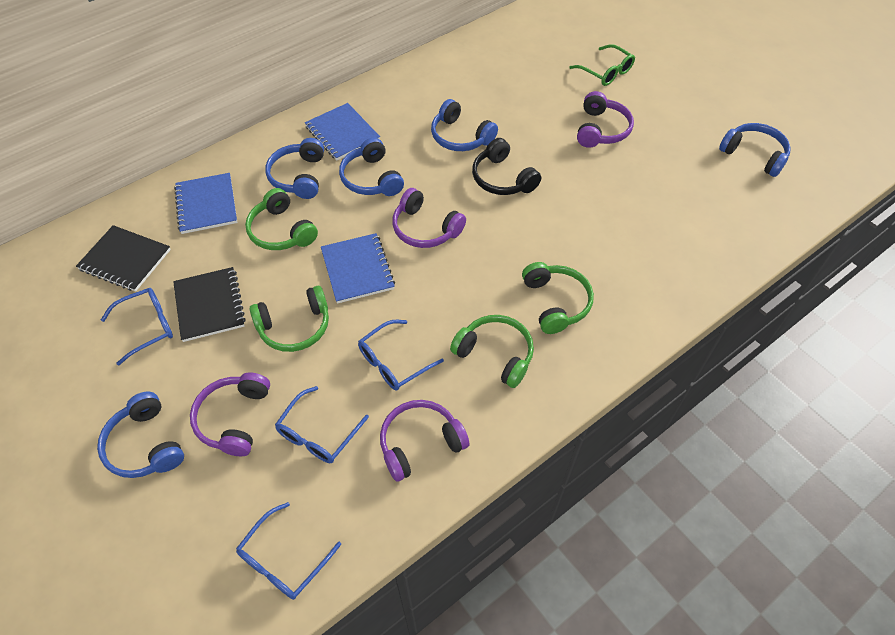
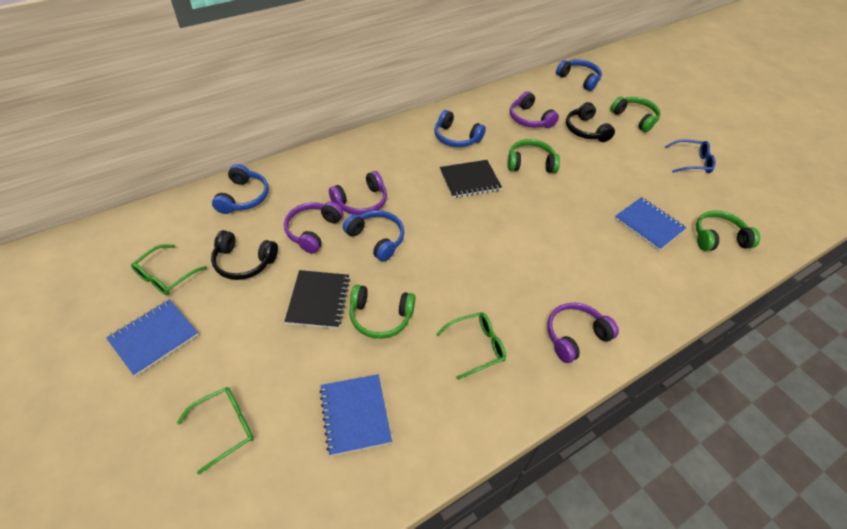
black headphones: [472,138,541,195] = 1 -> [211,230,278,280] [566,102,615,142] = 2
blue glasses: [101,288,173,366] [236,502,341,600] [275,386,369,463] [358,320,444,390] = 4 -> [665,139,716,173] = 1
blue headphones: [97,391,184,478] [265,138,324,199] [339,138,404,196] [431,99,498,151] [719,123,791,177] = 5 -> [212,164,269,214] [343,210,404,262] [434,110,486,147] [556,59,602,91] = 4
green glasses: [569,44,635,86] = 1 -> [131,244,207,295] [177,387,254,474] [436,312,506,380] = 3

